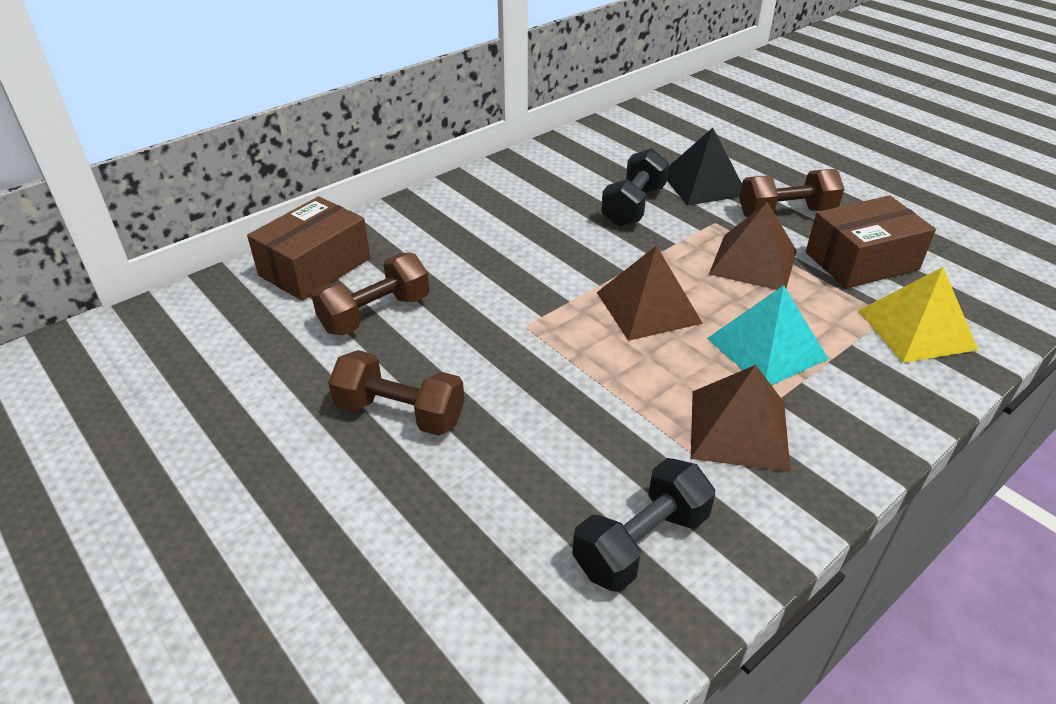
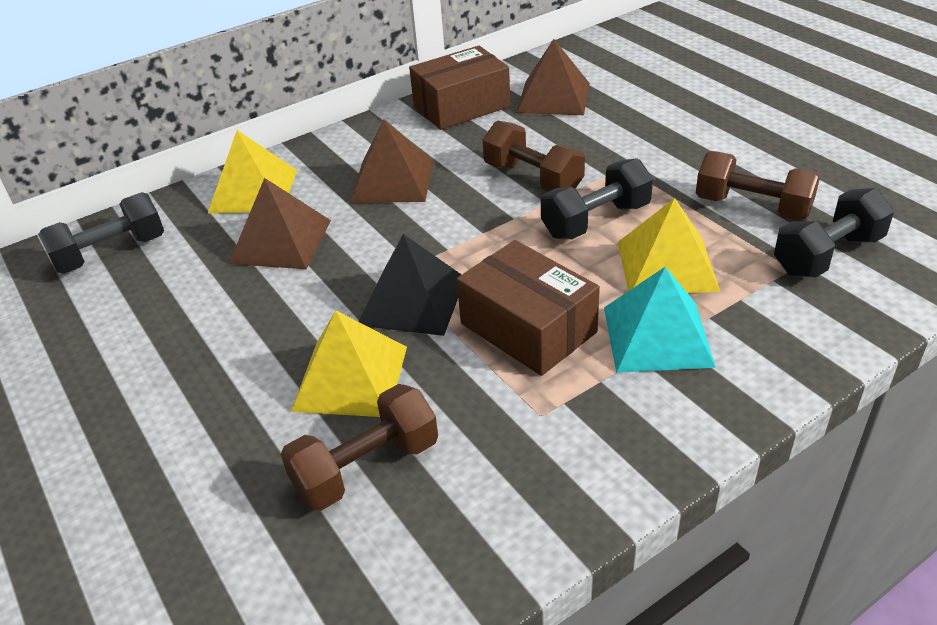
black dumbbell: [572,458,715,592] [601,148,669,227] = 2 -> [38,192,164,274] [541,158,653,239] [774,188,894,278] = 3
yellow pyramid: [858,267,978,363] = 1 -> [207,130,297,214] [291,311,407,417] [618,198,720,293] = 3

